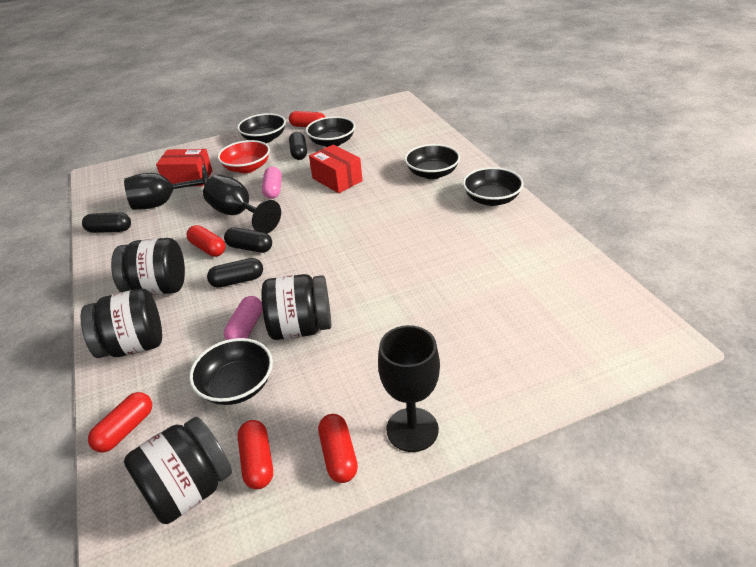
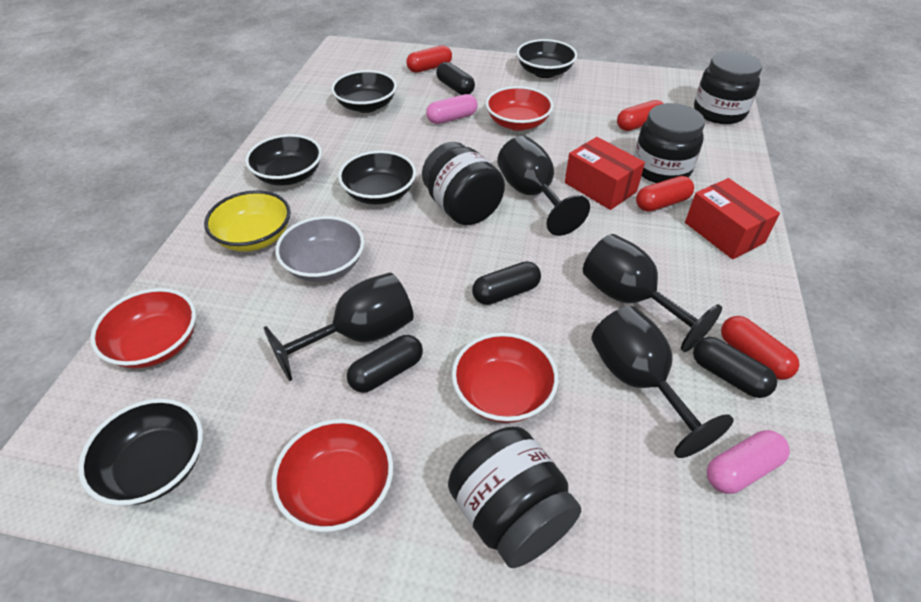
black goblet: [124,164,209,210] [203,175,281,233] [378,325,440,452] = 3 -> [263,272,413,381] [497,136,590,236] [583,234,722,352] [591,306,734,458] = 4
grey bowl: none = 0 -> [275,216,364,282] = 1
red bowl: [217,140,270,173] = 1 -> [90,288,196,368] [271,419,393,532] [452,332,558,423] [486,86,553,131] = 4
red capsule: [88,392,152,452] [186,225,226,257] [238,420,273,489] [289,111,325,127] [318,414,358,483] = 5 -> [406,45,452,73] [617,100,664,131] [636,176,694,212] [721,316,800,380] = 4
yellow bowl: none = 0 -> [204,190,291,252] = 1

